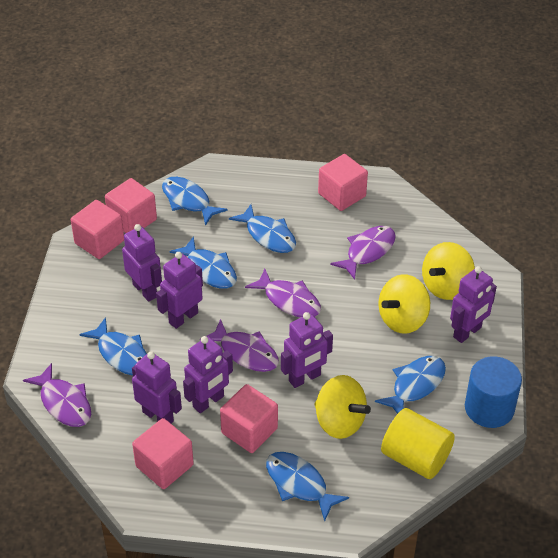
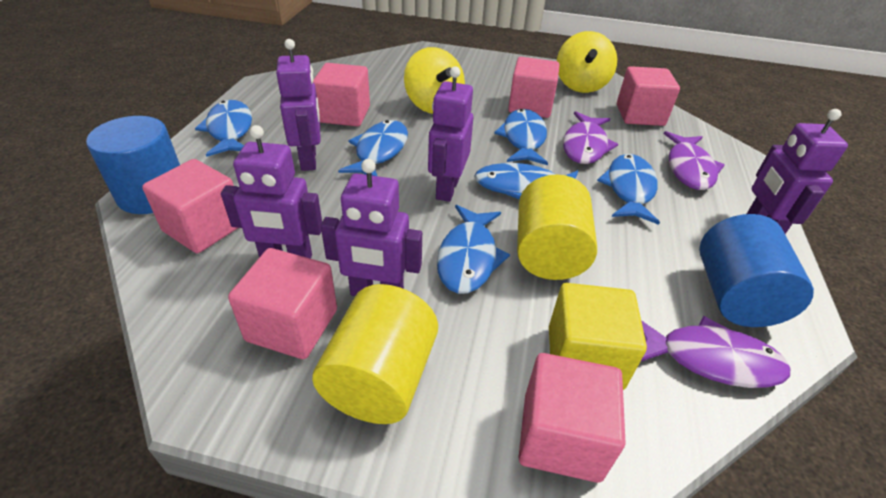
blue cylinder: [465,356,522,428] = 1 -> [86,116,180,214] [699,214,814,327] = 2
pink cube: [71,200,124,259] [105,178,157,233] [132,418,194,489] [220,384,278,453] [318,154,368,211] = 5 -> [142,159,238,253] [228,248,337,359] [313,63,370,127] [508,57,560,118] [518,353,626,483] [617,66,680,126] = 6
purple fish: [23,363,91,427] [200,319,279,372] [245,269,321,318] [330,226,396,280] = 4 -> [563,111,618,164] [640,316,790,388] [664,131,725,190] = 3
purple robot: [122,224,162,302] [132,351,182,424] [156,252,203,329] [183,336,233,413] [281,312,333,388] [450,266,497,343] = 6 -> [221,125,322,259] [276,39,321,171] [321,159,422,296] [428,66,473,202] [747,109,848,234] = 5
yellow cube: none = 0 -> [549,283,647,390] = 1
yellow cylinder: [381,408,455,479] = 1 -> [312,284,438,424] [517,174,597,280] = 2
yellow spinning top: [314,375,371,439] [379,274,430,334] [422,242,475,300] = 3 -> [404,47,465,114] [557,31,617,93] = 2

